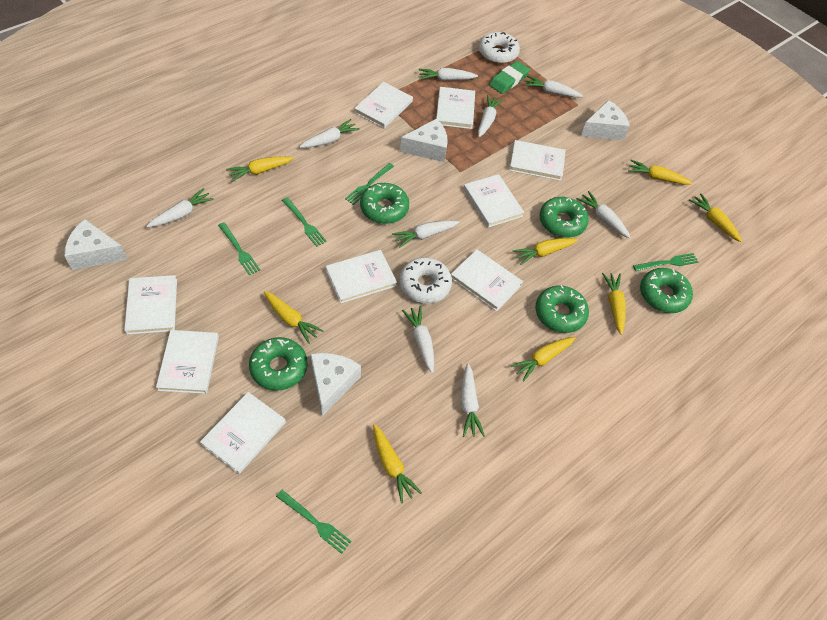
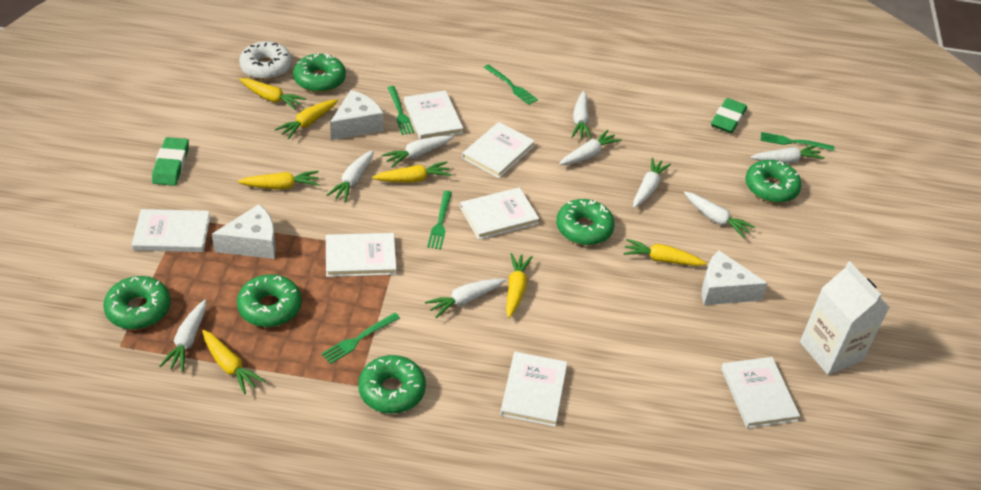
green donut: [249,337,308,391] [360,183,409,224] [535,285,589,333] [539,197,589,238] [640,268,693,313] = 5 -> [103,276,171,329] [237,274,302,327] [293,53,346,92] [358,355,426,414] [556,199,615,245] [745,160,802,203] = 6
green eraser: [489,61,530,94] = 1 -> [152,137,189,186] [711,98,747,133] = 2
white book: [124,275,177,335] [156,330,219,394] [200,392,286,474] [326,250,397,303] [354,82,413,128] [436,87,475,129] [451,249,523,312] [463,174,524,228] [509,140,566,181] = 9 -> [132,209,210,252] [326,233,397,277] [404,90,463,139] [460,187,539,240] [462,122,535,178] [500,352,568,427] [721,357,800,428] = 7
white carton: none = 0 -> [800,261,890,375] = 1
white cheese: [64,219,128,270] [310,353,361,416] [400,118,448,162] [581,100,630,140] = 4 -> [212,204,276,259] [330,90,384,140] [702,250,768,305] = 3
white donut: [399,257,452,303] [479,32,520,64] = 2 -> [239,41,292,80] = 1
yellow carrot: [226,156,294,182] [264,291,323,344] [373,424,422,503] [510,337,575,382] [513,238,578,265] [602,273,626,335] [628,160,692,185] [689,193,742,242] = 8 -> [202,330,265,394] [238,171,320,189] [239,78,306,110] [275,99,338,139] [372,161,452,183] [506,253,533,318] [623,239,707,266] = 7

